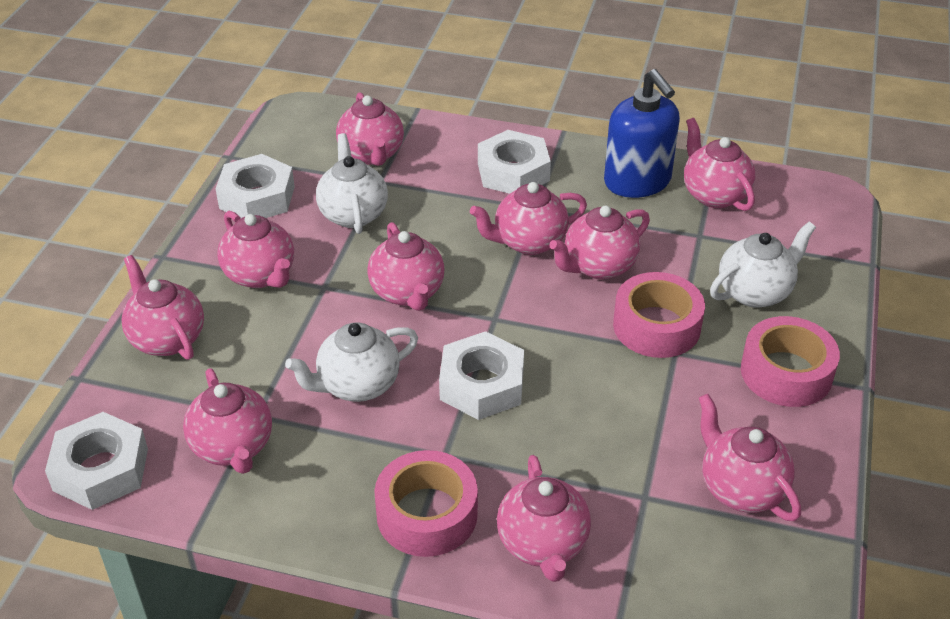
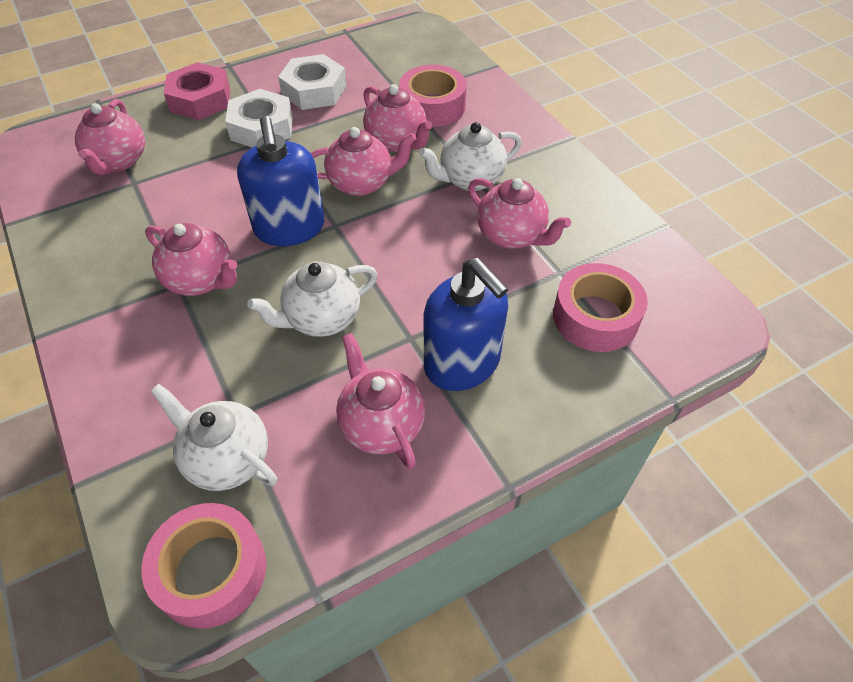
blue soap dispenser: [604,69,680,198] = 1 -> [237,116,324,246] [423,258,508,391] = 2
pink nut: none = 0 -> [164,62,230,120] = 1
pink teapot: [121,255,204,360] [183,368,272,474] [217,211,294,288] [336,92,404,166] [367,222,444,311] [470,182,587,255] [497,455,591,582] [549,205,650,279] [684,118,756,211] [699,394,801,521] = 10 -> [75,99,145,175] [145,223,238,296] [311,127,416,196] [336,333,425,469] [363,84,432,152] [468,178,571,249] = 6
white nut: [45,412,148,510] [215,154,295,218] [439,331,524,420] [478,130,551,194] = 4 -> [225,89,292,148] [278,54,346,110] = 2

